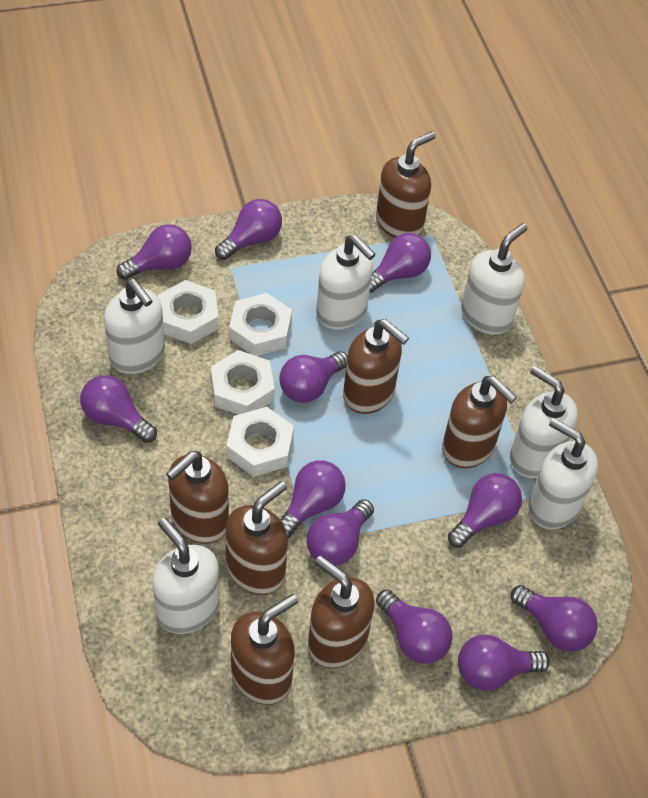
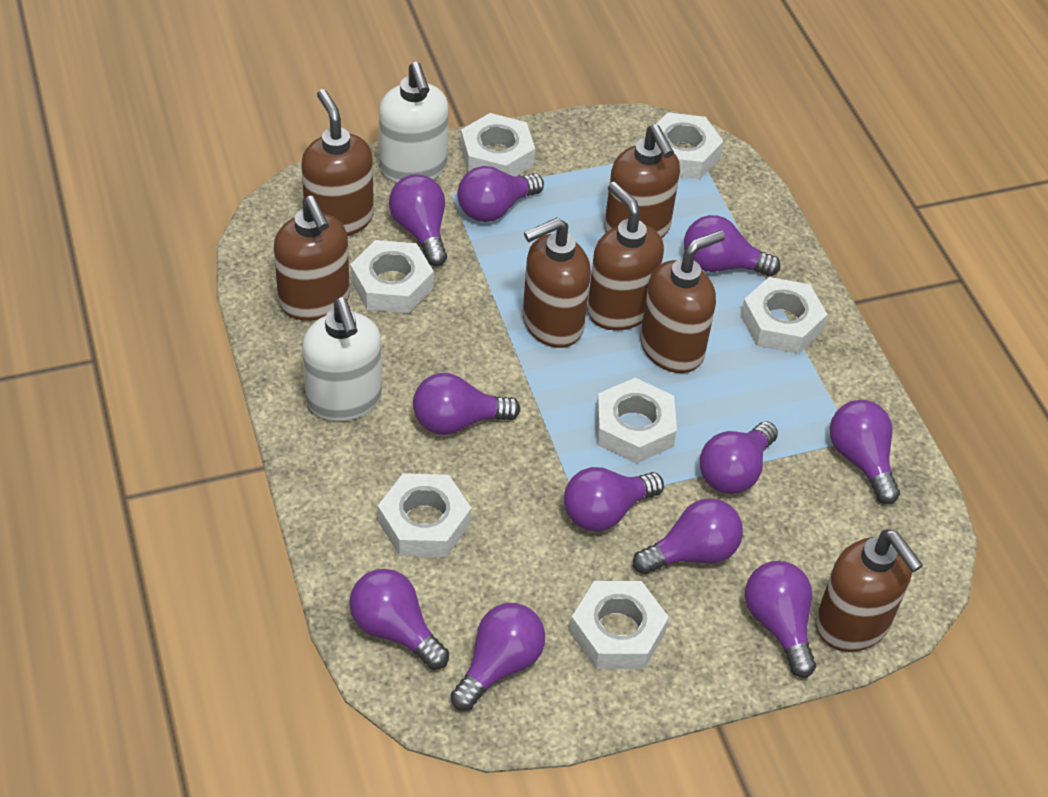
white nut: [158,280,219,344] [211,350,275,415] [226,407,294,477] [229,293,292,356] = 4 -> [350,240,434,313] [378,473,471,557] [461,113,535,176] [570,581,669,669] [596,378,677,464] [655,113,723,179] [740,277,828,354] = 7
white soap dispenser: [104,279,165,374] [152,518,220,634] [316,234,376,330] [461,223,528,335] [510,366,578,478] [528,418,598,529] = 6 -> [302,297,382,421] [379,62,448,182] = 2

